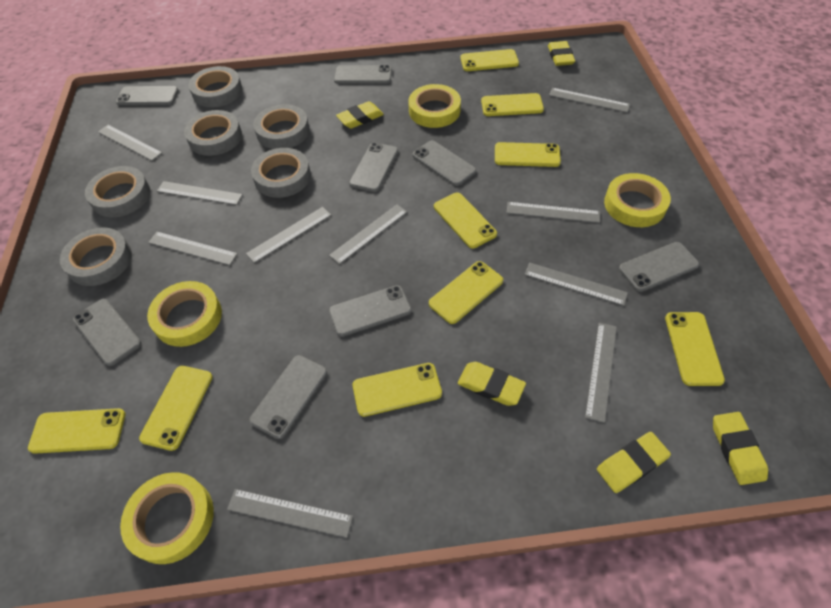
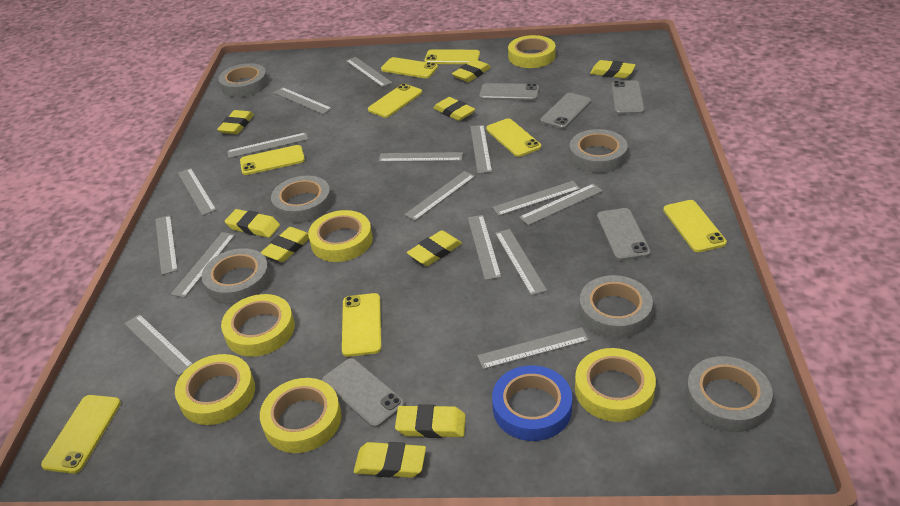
blue tape: none = 0 -> [492,365,572,441] = 1
grey phone: [73,299,141,366] [116,86,178,106] [249,355,327,439] [329,285,411,337] [334,65,392,84] [349,142,398,192] [412,140,476,186] [619,242,699,292] = 8 -> [322,358,405,428] [479,83,539,101] [540,93,592,129] [597,208,651,261] [611,81,645,115] = 5
grey ruler: [98,125,162,161] [148,232,238,266] [157,181,243,205] [227,489,353,538] [246,207,331,263] [329,204,407,264] [506,202,600,223] [525,262,628,306] [549,88,630,113] [585,323,617,423] = 10 -> [124,314,193,376] [155,215,178,275] [171,232,235,298] [178,168,216,216] [227,132,308,158] [274,87,332,114] [346,57,392,87] [379,152,463,162] [404,171,475,221] [468,215,501,280] [470,125,492,174] [477,327,589,369] [492,181,580,216] [495,229,547,296] [519,183,603,225] = 15
yellow eraser: [336,101,384,129] [458,362,526,406] [548,41,575,66] [597,432,671,493] [713,412,768,485] = 5 -> [217,110,254,134] [225,209,280,238] [261,227,309,262] [354,442,426,478] [395,404,466,438] [407,230,462,266] [433,97,475,121] [452,59,491,82] [590,60,635,78] = 9
yellow phone: [28,408,125,454] [139,366,213,451] [353,363,442,417] [429,261,503,324] [434,192,497,248] [460,49,519,71] [481,93,544,116] [495,142,561,167] [665,312,725,386] = 9 -> [41,395,121,474] [240,145,305,175] [342,293,382,357] [368,83,422,118] [381,57,438,78] [424,49,480,64] [486,118,541,157] [663,200,727,252] = 8
yellow tape: [120,472,214,564] [147,281,222,347] [408,84,461,128] [604,173,671,227] = 4 -> [175,354,255,425] [221,294,295,357] [260,378,341,453] [308,210,373,262] [508,35,556,68] [575,348,656,422] = 6

